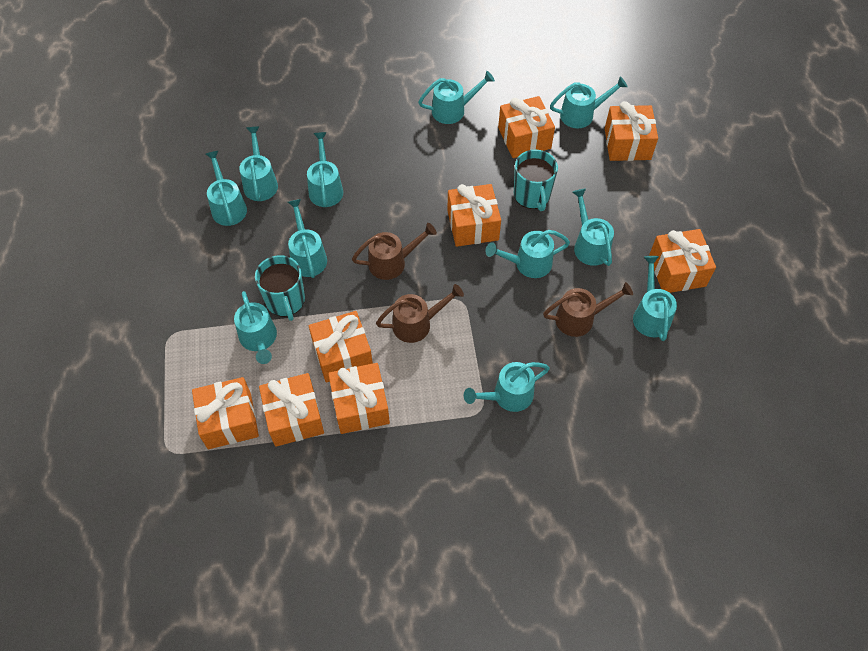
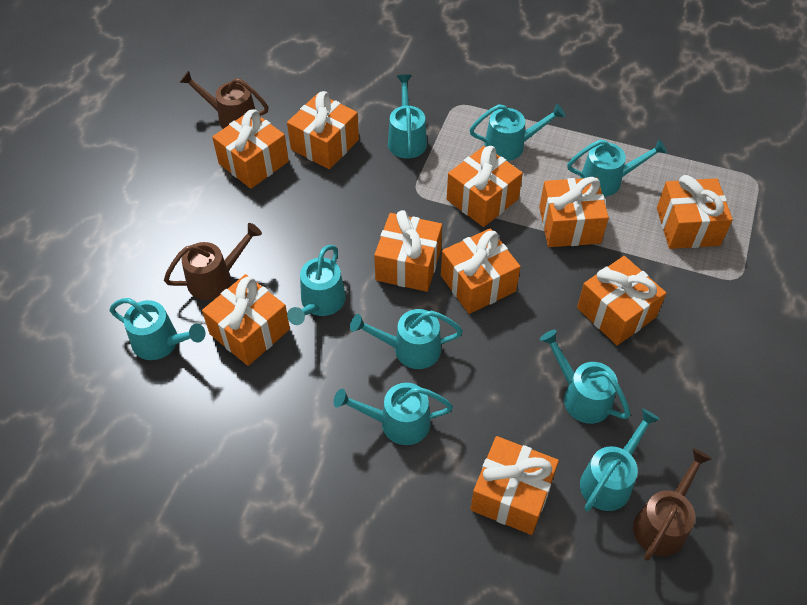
orange gift: [192,377,259,449] [259,373,324,447] [309,311,373,382] [328,363,390,434] [447,184,501,247] [498,96,555,158] [605,101,658,161] [649,229,716,293] = 8 -> [202,274,290,366] [212,109,289,189] [287,91,359,169] [374,210,442,292] [441,229,521,314] [447,146,523,227] [470,436,559,535] [539,177,609,247] [577,256,666,345] [657,175,733,249] = 10
turquoise mug: [255,255,305,321] [514,150,558,211] = 2 -> none = 0
turquoise watering can: [206,150,247,226] [234,291,277,364] [239,126,278,201] [288,199,327,278] [307,132,343,207] [418,71,495,124] [464,362,550,412] [486,230,570,278] [550,76,628,128] [573,188,614,266] [633,256,677,341] = 11 -> [110,298,205,360] [287,245,346,325] [334,383,453,445] [350,309,463,369] [388,75,427,159] [469,104,565,161] [540,330,631,424] [567,139,667,197] [580,409,660,511] = 9

